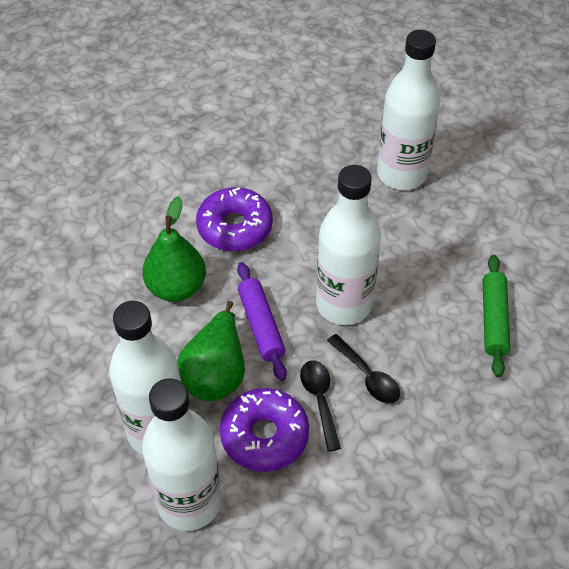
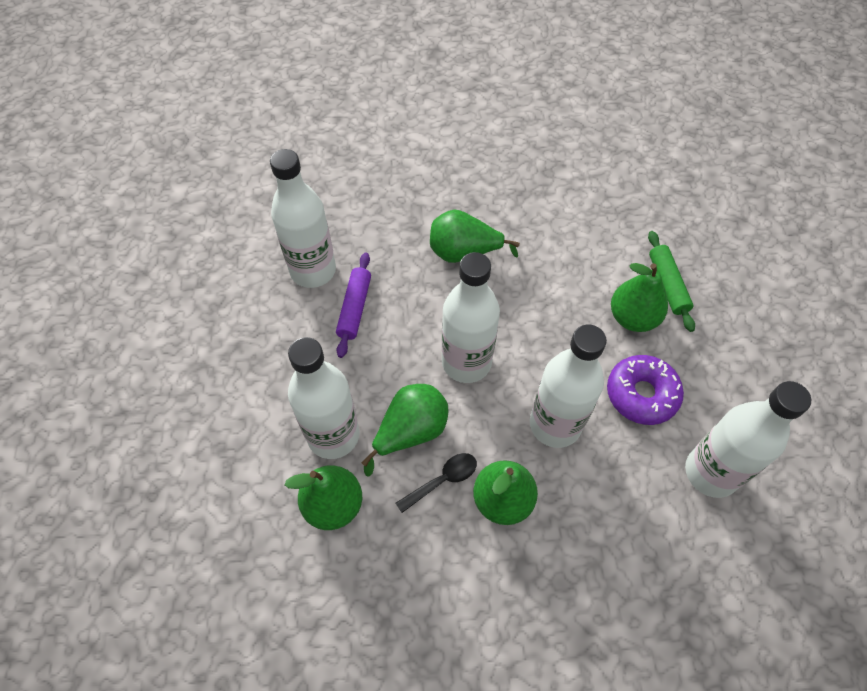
black spoon: [300,361,341,452] [327,334,400,403] = 2 -> [396,453,477,513] = 1
green pear: [142,196,206,302] [177,301,245,401] = 2 -> [285,465,362,530] [362,384,449,477] [430,209,520,263] [473,460,538,525] [611,263,668,332] = 5
purple donut: [196,187,273,251] [220,388,309,472] = 2 -> [607,355,684,425] = 1
white bottle: [109,301,181,455] [142,378,221,531] [316,165,381,325] [377,30,440,190] = 4 -> [270,149,336,288] [288,337,360,459] [441,252,500,383] [530,325,607,448] [685,381,811,498] = 5

